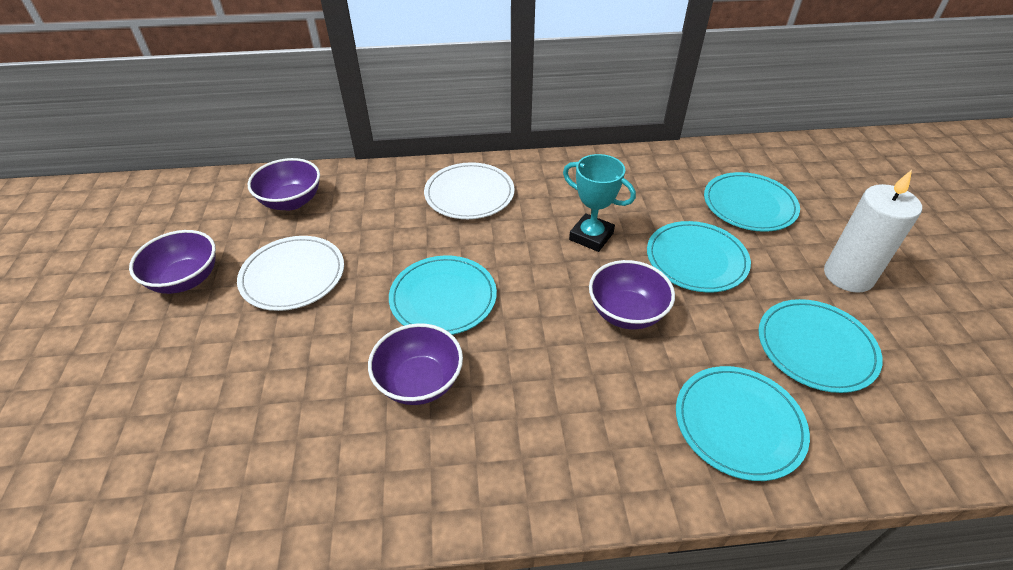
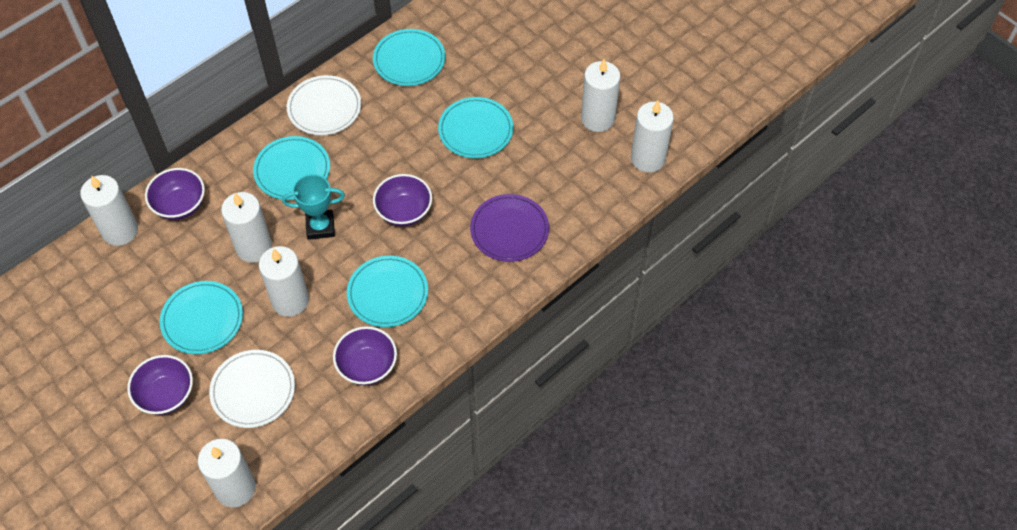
purple plate: none = 0 -> [470,194,549,262] = 1
white candle: [824,170,922,293] = 1 -> [80,175,138,246] [198,439,256,507] [221,192,272,263] [259,246,309,317] [581,59,620,132] [631,101,674,172] = 6

